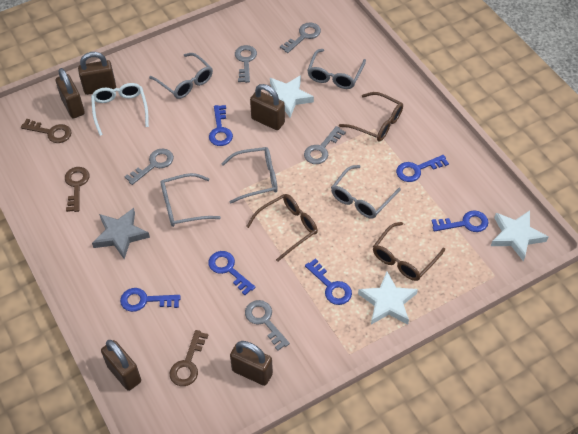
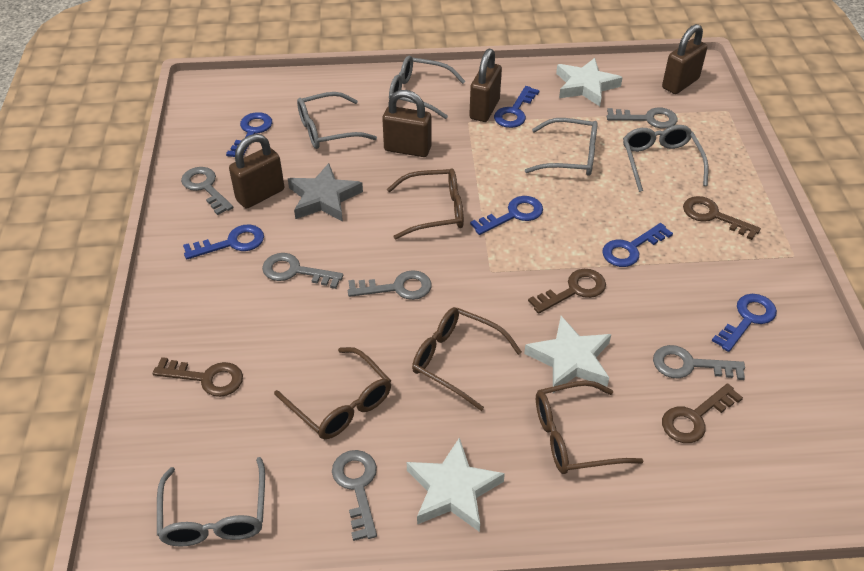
brown glasses: [246,194,318,262] [339,92,403,142] [373,222,445,281] = 3 -> [274,347,391,439] [387,169,464,239] [412,307,522,411] [536,381,643,474] = 4
brown key: [21,119,72,143] [65,167,89,212] [170,330,208,386] = 3 -> [153,357,243,397] [528,269,606,314] [662,383,743,443] [683,196,761,240] = 4
brown padlock: [56,68,85,118] [78,52,116,95] [101,340,141,391] [230,341,273,386] [250,84,285,130] = 5 -> [229,134,284,209] [382,90,431,157] [469,49,502,122] [662,24,707,94] = 4
grey key: [125,149,174,185] [235,45,257,83] [245,300,290,351] [280,22,321,53] [304,126,346,164] = 5 -> [181,167,233,215] [262,253,343,289] [332,450,377,541] [348,270,431,300] [607,108,678,129] [653,345,745,380] = 6
white glasses: [91,83,149,136] = 1 -> none = 0

